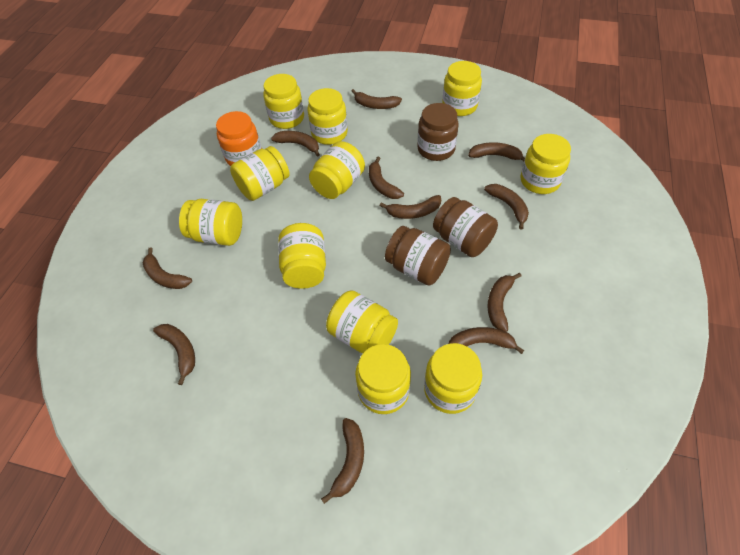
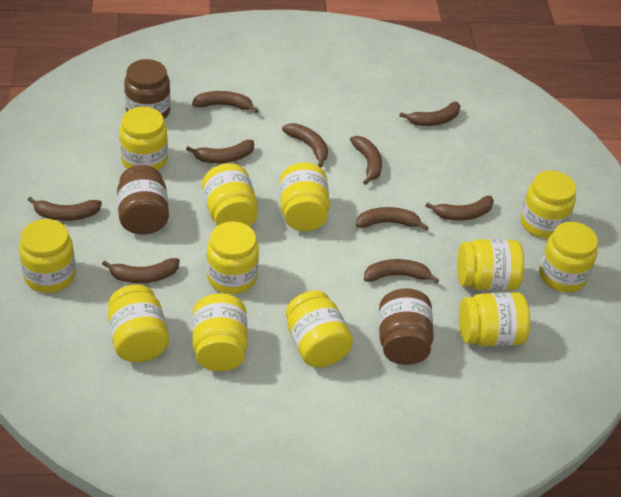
brown banana: [143,247,192,289] [153,324,195,385] [271,131,320,157] [321,418,364,504] [351,89,402,109] [369,156,404,199] [379,195,441,219] [448,327,524,354] [468,142,525,162] [484,184,529,230] [487,273,522,332] = 11 -> [28,197,102,221] [102,258,179,283] [186,140,254,163] [192,91,258,113] [282,123,328,167] [350,136,382,185] [356,207,428,230] [364,259,439,284] [400,102,460,126] [425,196,494,221] = 10
orange jar: [216,111,262,166] = 1 -> none = 0
yellow jar: [179,199,242,246] [230,146,290,201] [263,74,304,129] [278,223,326,289] [307,88,348,145] [309,141,365,199] [326,290,398,353] [355,344,411,414] [424,343,482,414] [442,61,482,116] [521,134,571,194] = 11 -> [19,219,76,293] [108,285,169,362] [119,107,168,170] [192,293,248,371] [202,163,258,227] [206,221,259,294] [280,163,330,231] [286,290,353,367] [457,239,524,290] [459,292,530,346] [521,171,576,239] [539,222,598,292] = 12

